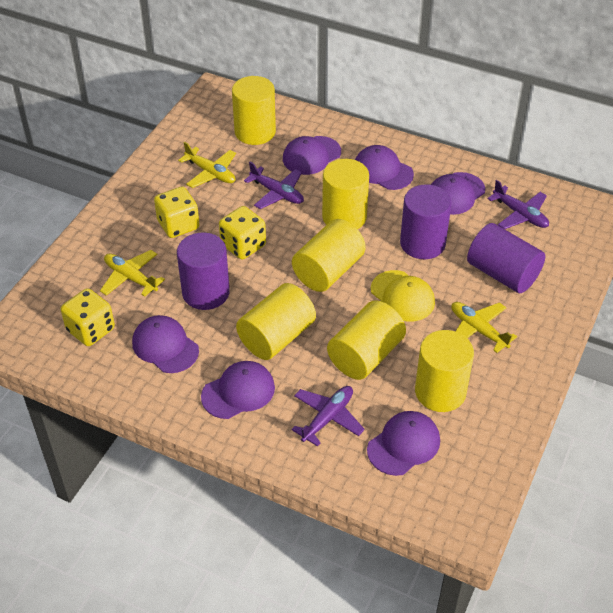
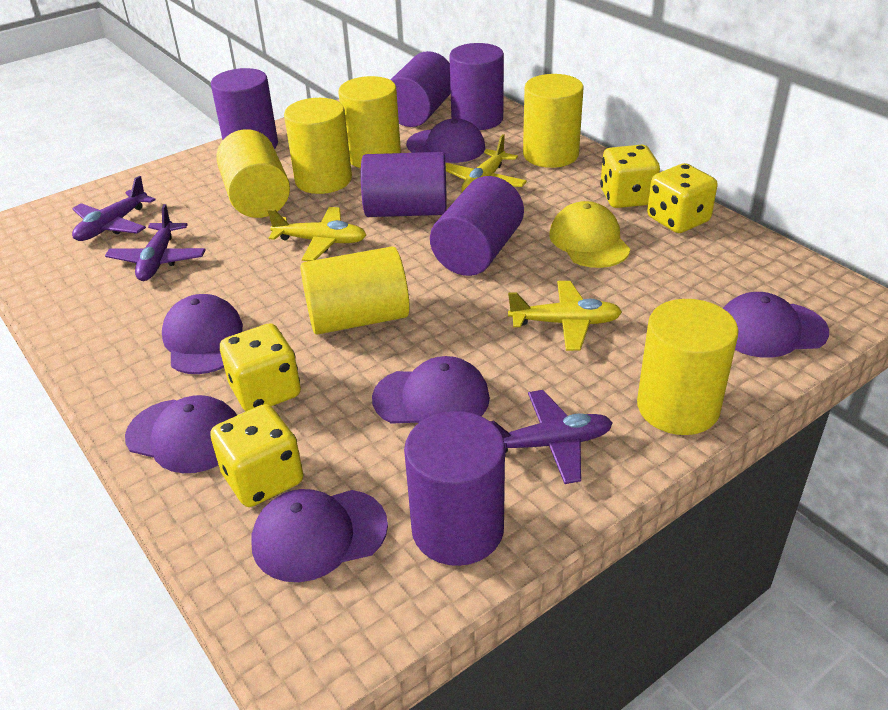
purple cylinder: [177,232,230,310] [400,184,452,259] [467,223,545,293] = 3 -> [211,68,278,149] [361,152,447,217] [391,51,451,127] [404,411,505,566] [430,176,524,276] [449,43,504,130] = 6
yellow dice: [61,288,115,346] [154,186,200,238] [219,206,266,260] = 3 -> [210,404,304,507] [220,323,301,411] [600,145,660,208] [647,163,718,233] = 4

